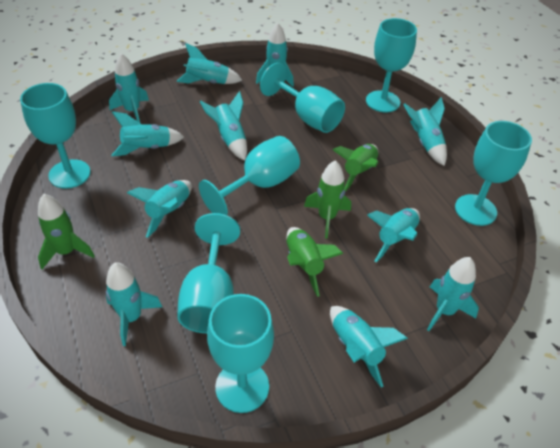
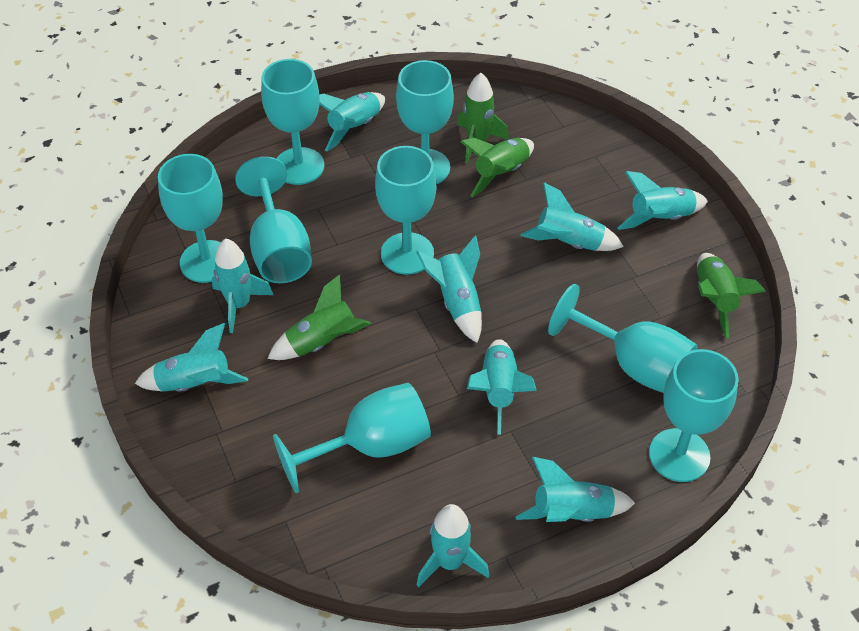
turquoise goblet: [20,83,91,189] [177,213,240,333] [199,136,300,215] [207,294,274,413] [260,63,345,133] [366,18,417,112] [455,121,532,226] = 7 -> [158,154,223,283] [235,156,312,283] [261,59,324,185] [273,383,431,493] [375,146,437,275] [396,60,454,184] [548,284,698,393] [649,349,739,482] = 8
turquoise rocket: [106,262,162,346] [109,53,149,123] [111,111,184,156] [127,180,192,238] [177,43,242,84] [200,91,247,161] [256,23,294,87] [330,306,408,387] [367,208,420,262] [403,97,447,166] [427,257,479,331] = 11 -> [135,323,248,392] [212,238,273,333] [319,92,385,152] [416,235,482,343] [417,504,489,587] [467,339,537,435] [515,457,635,522] [521,182,624,251] [618,171,708,230] = 9

